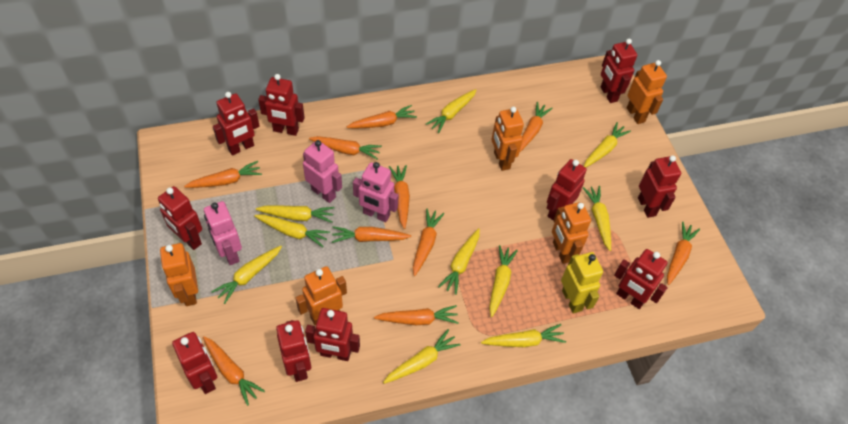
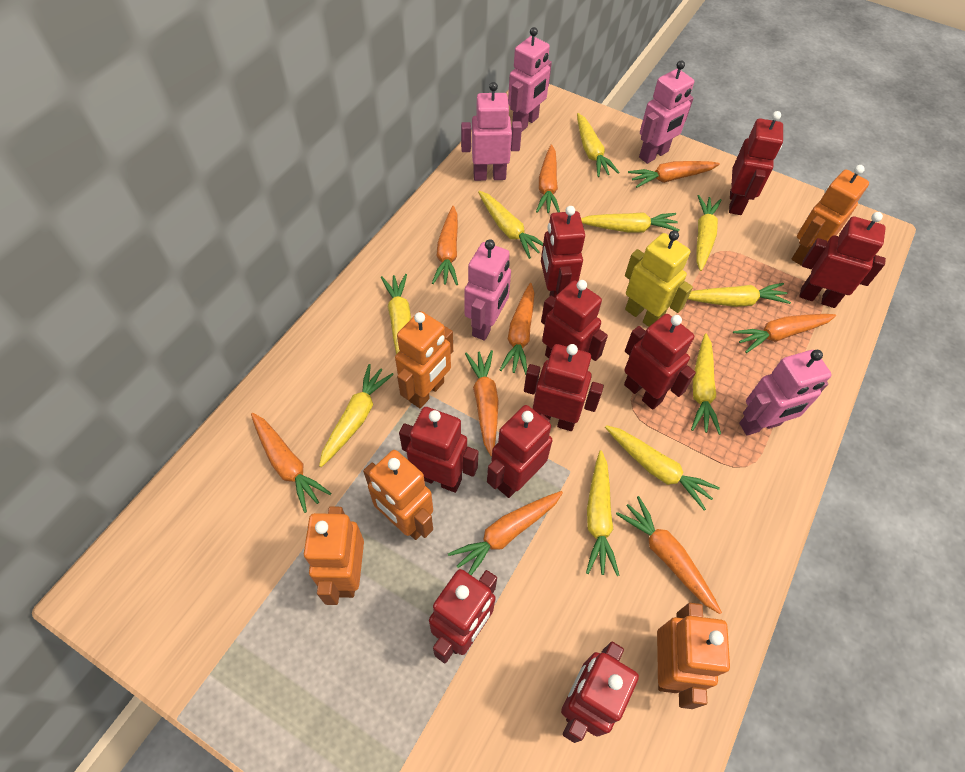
orange carrot: [184,161,262,188] [203,336,265,406] [309,136,382,160] [332,226,411,243] [347,105,417,129] [374,305,459,325] [389,165,410,229] [413,209,444,276] [520,102,552,152] [667,221,700,285] = 10 -> [251,413,331,513] [432,206,458,285] [448,491,563,575] [465,350,499,457] [500,283,535,375] [536,145,560,213] [616,496,722,614] [628,161,720,188] [733,314,836,353] = 9
pink robot: [204,201,242,265] [303,140,342,203] [353,162,398,222] = 3 -> [461,82,522,181] [465,239,511,341] [508,27,552,131] [639,60,694,164] [739,350,832,436] = 5

